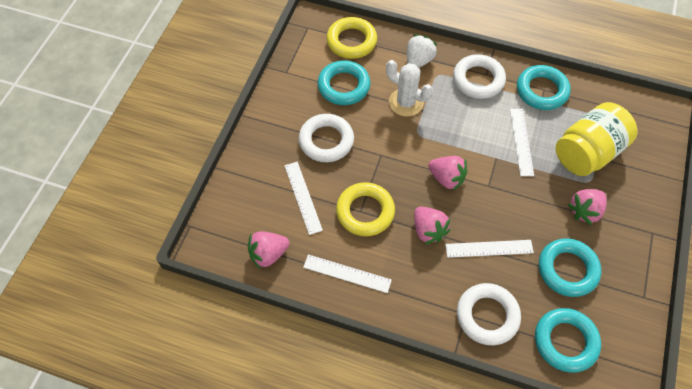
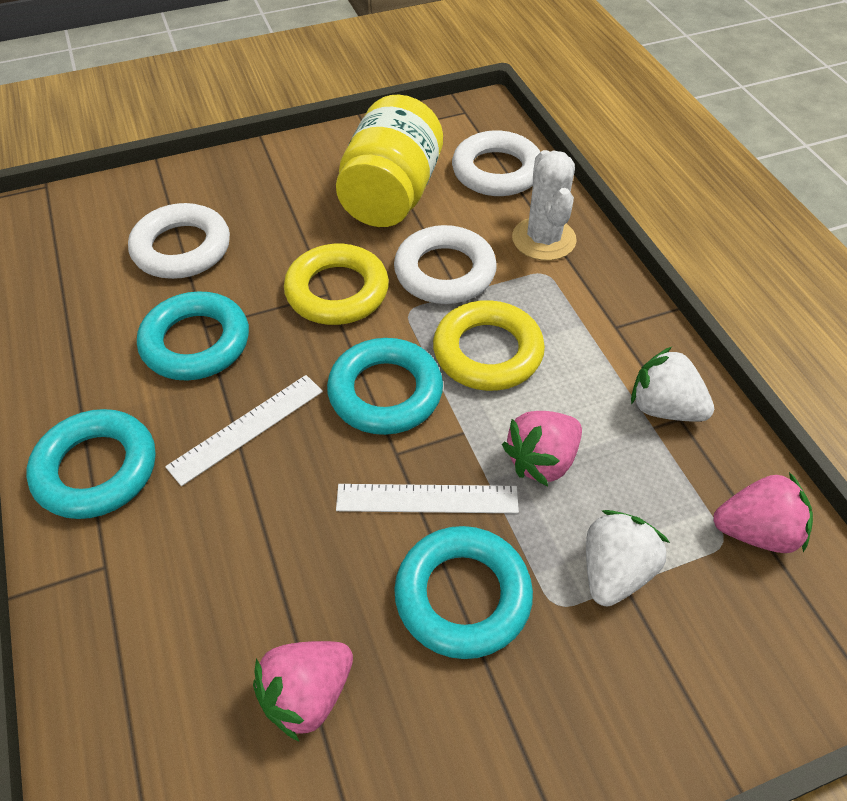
pink strawberry: [248,231,289,269] [414,207,450,244] [428,156,468,191] [568,189,607,225] = 4 -> [253,641,353,742] [502,411,582,486] [713,472,813,553] = 3
white ruler: [284,162,323,235] [303,254,392,293] [445,240,534,258] [510,109,534,176] = 4 -> [165,375,323,486] [336,484,519,514] = 2
white strawberry: [407,34,437,68] = 1 -> [586,510,670,607] [631,347,714,422] = 2

